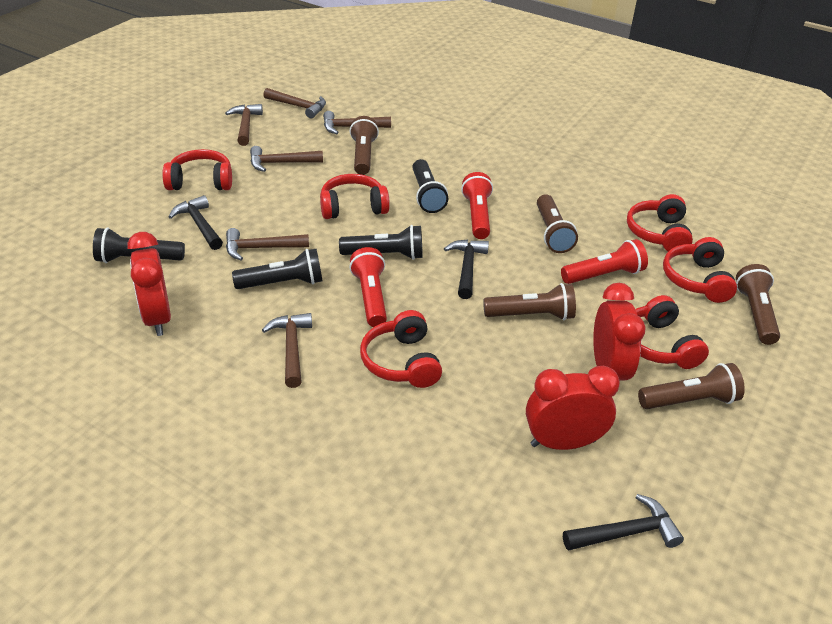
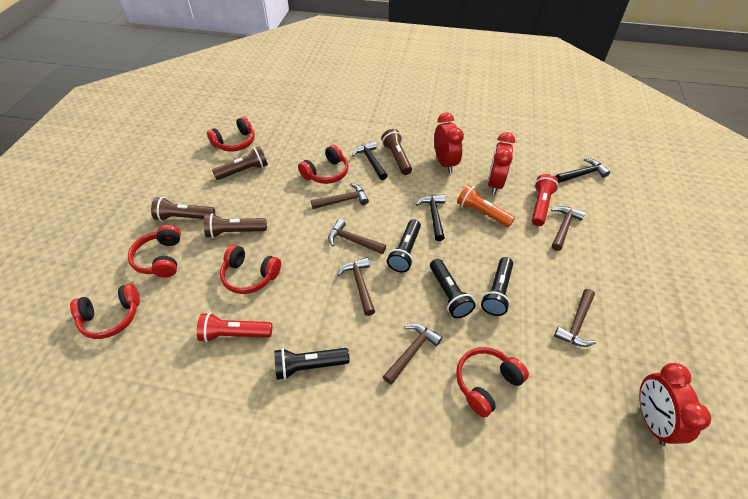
brown flashlight: [350,116,379,175] [483,283,576,320] [537,194,578,253] [638,363,745,409] [736,264,780,345] = 5 -> [151,197,215,221] [204,213,267,238] [212,146,268,180] [381,129,412,175] = 4
orange flashlight: none = 0 -> [457,184,515,227] = 1
red flashlight: [349,247,387,327] [461,172,493,239] [561,239,648,284] = 3 -> [197,313,272,342] [532,174,559,226] = 2

